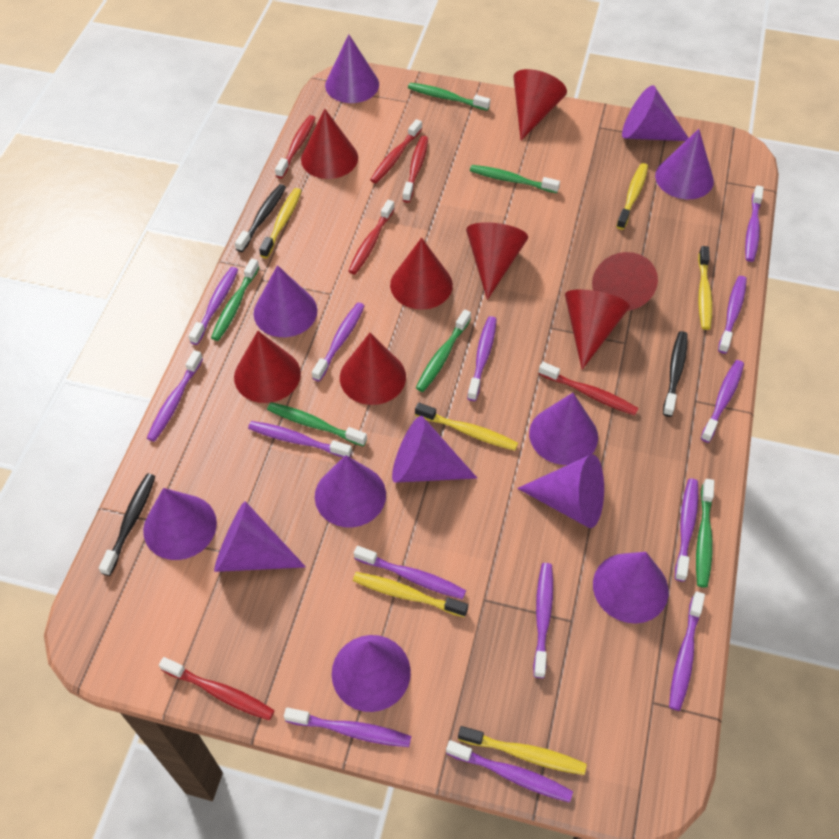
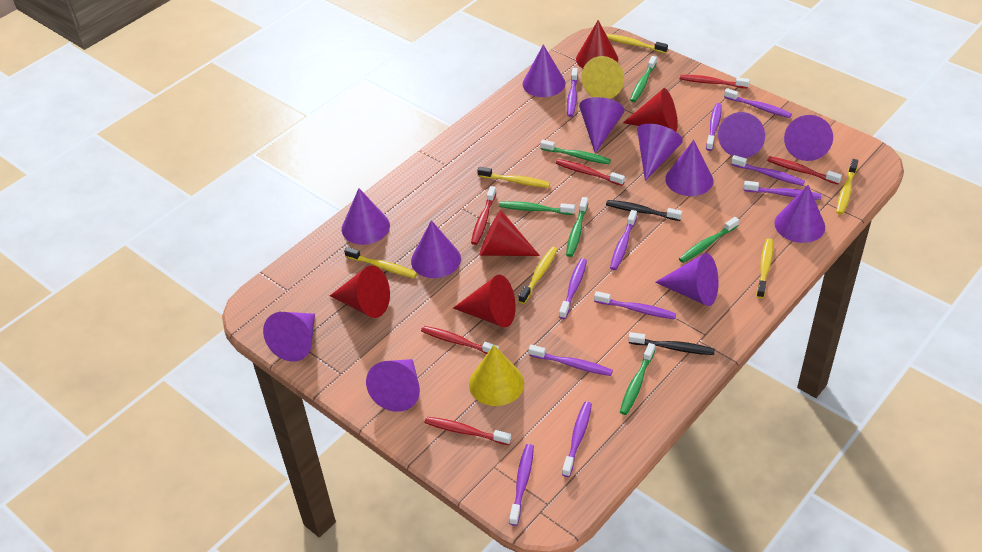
black toothbrush: [99,474,155,576] [235,184,286,252] [663,331,688,417] = 3 -> [606,200,682,221] [628,332,715,355] = 2
purple toothbrush: [147,350,203,442] [189,267,238,345] [248,421,352,457] [284,708,411,747] [312,302,365,382] [354,546,466,599] [446,740,573,803] [467,316,497,401] [533,563,553,678] [669,591,705,711] [675,479,698,582] [701,360,744,443] [718,276,747,354] [745,185,764,262] = 14 -> [509,444,534,526] [529,345,613,376] [559,258,587,319] [562,401,592,477] [567,68,578,117] [594,291,676,319] [610,210,637,270] [706,103,722,151] [724,88,792,118] [731,155,805,186] [744,181,821,200] = 11
red cone: [234,331,301,403] [301,109,358,179] [340,333,406,405] [390,238,453,310] [466,222,528,300] [513,69,567,140] [565,289,630,370] [592,252,658,311] = 8 -> [330,265,390,318] [453,275,516,328] [479,210,540,256] [576,20,618,68] [623,88,678,131] = 5
yellow cone: none = 0 -> [469,345,524,406] [581,56,624,99] = 2

